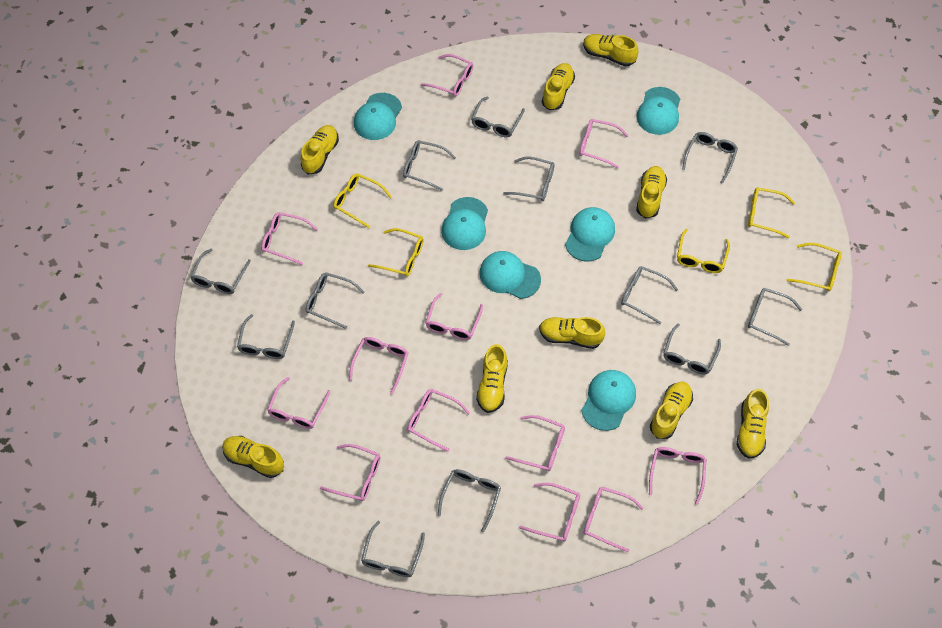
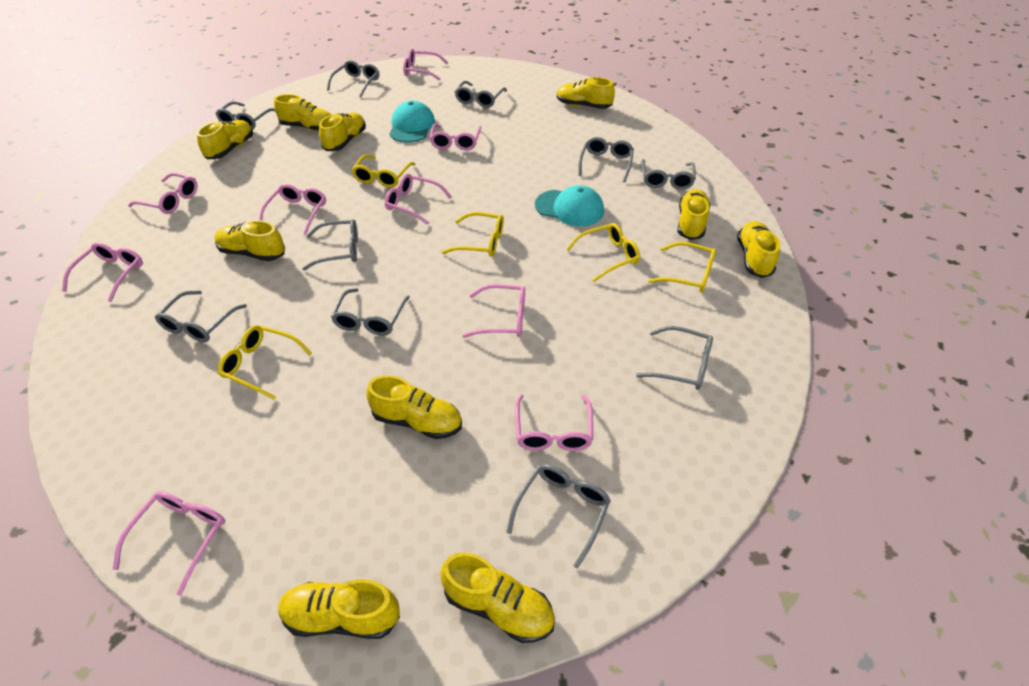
grey glasses: [190,249,251,294] [237,314,295,359] [306,272,364,329] [361,521,425,577] [403,140,456,191] [437,469,501,532] [471,97,525,137] [503,156,555,201] [621,266,678,324] [663,323,721,375] [682,132,738,184] [748,288,802,346] = 12 -> [155,290,247,342] [215,101,275,129] [302,219,358,271] [327,60,379,97] [331,288,410,336] [455,81,507,108] [506,464,611,569] [579,137,634,182] [636,326,713,390] [641,159,696,190] = 10
pink glasses: [261,212,318,265] [267,377,330,429] [320,444,380,501] [349,337,408,394] [407,389,470,452] [420,54,473,97] [426,293,483,340] [505,415,565,471] [519,483,580,542] [579,119,629,168] [584,487,644,552] [649,447,707,505] = 12 -> [62,242,143,302] [113,491,225,595] [128,173,197,214] [260,184,326,235] [385,174,452,225] [403,49,448,81] [430,124,481,150] [462,284,525,338] [515,394,593,451] = 9
turquoise cap: [354,93,402,140] [441,197,488,250] [479,251,541,299] [565,207,615,261] [582,370,636,431] [636,87,680,135] = 6 -> [389,101,435,142] [535,185,604,226] = 2
yellow shoe: [222,436,284,478] [301,125,339,174] [476,344,508,413] [539,317,605,349] [542,63,575,110] [583,34,639,67] [636,166,667,219] [650,382,693,439] [736,389,769,459] = 9 -> [197,120,253,159] [214,220,285,261] [274,94,332,131] [278,579,400,639] [319,112,366,151] [366,375,462,439] [440,552,555,643] [557,77,615,109] [677,189,710,240] [737,221,780,278] = 10

